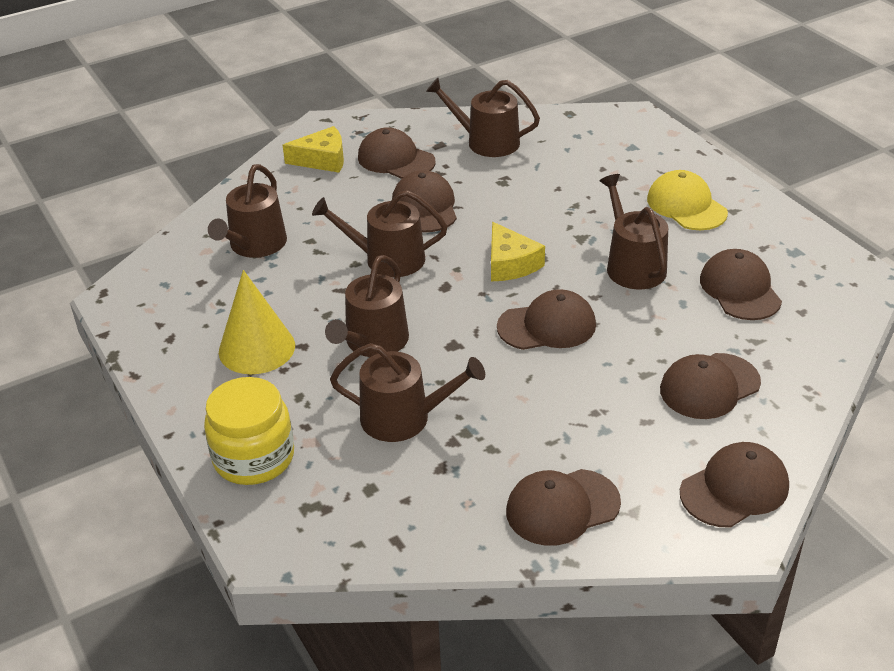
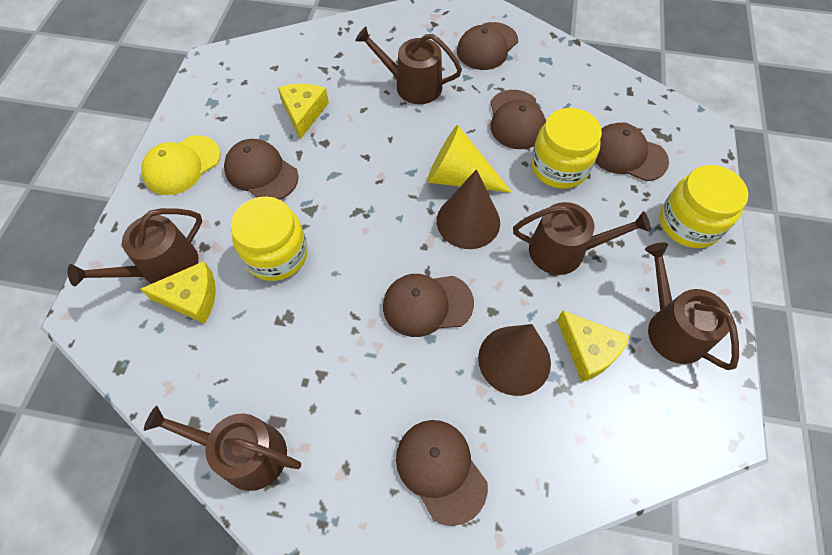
brown cap: [358,127,436,179] [392,170,457,232] [497,289,596,350] [506,469,621,546] [660,353,761,419] [680,442,789,527] [700,249,782,320] = 7 -> [224,139,299,200] [383,274,474,337] [396,420,488,526] [457,22,518,70] [490,90,546,149] [595,123,669,181] = 6
brown cone: none = 0 -> [437,169,500,249] [478,324,551,396] = 2
brown watering can: [208,164,287,258] [312,190,447,277] [325,255,409,357] [330,343,485,442] [426,78,540,157] [600,174,668,289] = 6 -> [68,208,202,286] [144,406,301,491] [355,26,462,104] [513,202,651,275] [645,242,739,370] = 5
yellow cheese: [282,126,344,173] [491,222,545,281] = 2 -> [140,261,216,324] [278,84,329,139] [557,310,630,382] = 3
yellow jar: [204,377,294,485] = 1 -> [231,196,308,281] [531,108,602,189] [660,165,748,248] = 3

